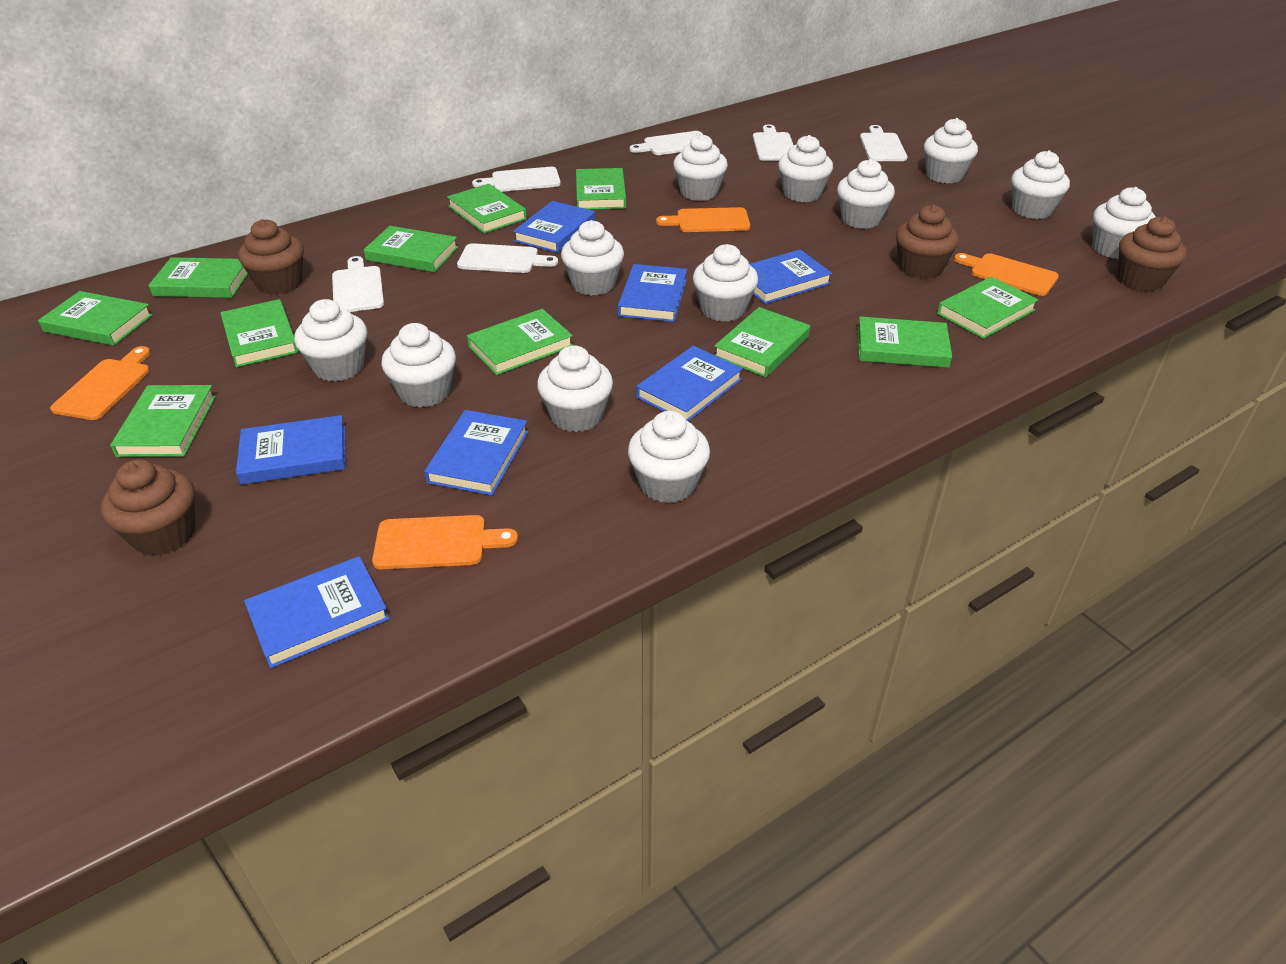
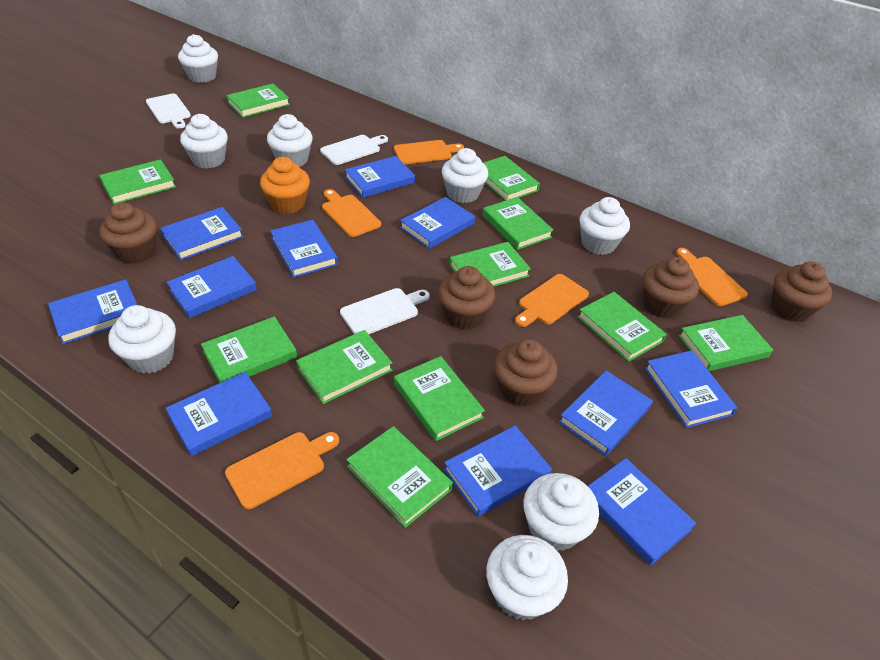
blue book: [236,415,346,485] [244,556,389,668] [424,410,528,496] [513,201,595,253] [618,264,687,322] [636,346,743,421] [750,249,832,304] = 7 -> [48,279,137,344] [160,207,243,260] [165,372,272,456] [166,256,257,318] [270,220,338,278] [345,156,415,198] [400,197,475,249] [444,426,552,517] [559,371,653,456] [588,458,696,566] [644,350,737,428] = 11
brown cupcake: [101,459,195,556] [238,219,304,295] [896,205,959,279] [1118,216,1187,291] = 4 -> [99,202,157,264] [438,266,495,330] [494,339,558,407] [643,257,699,318] [771,262,832,322] = 5
orange cupcake: none = 0 -> [260,157,310,214] = 1
orange cutting board: [50,346,150,420] [372,515,518,569] [656,207,750,232] [954,253,1059,296] = 4 -> [225,432,339,509] [322,189,381,237] [394,140,464,164] [515,274,589,327] [676,248,748,306] = 5
white cupcake: [294,299,367,382] [381,323,456,408] [537,345,613,432] [561,220,624,296] [628,411,710,503] [673,134,728,201] [693,244,758,322] [778,135,833,202] [837,159,895,229] [924,118,978,184] [1011,150,1070,219] [1093,187,1156,259] = 12 -> [108,305,176,374] [178,34,218,83] [180,114,228,169] [267,114,313,167] [442,148,488,203] [486,535,568,621] [523,473,599,551] [580,197,630,255] = 8
white cutting board: [332,256,384,312] [457,243,558,273] [472,167,561,192] [629,131,702,155] [753,125,794,161] [860,125,907,161] = 6 -> [146,94,191,129] [320,135,388,165] [340,288,430,334] = 3

